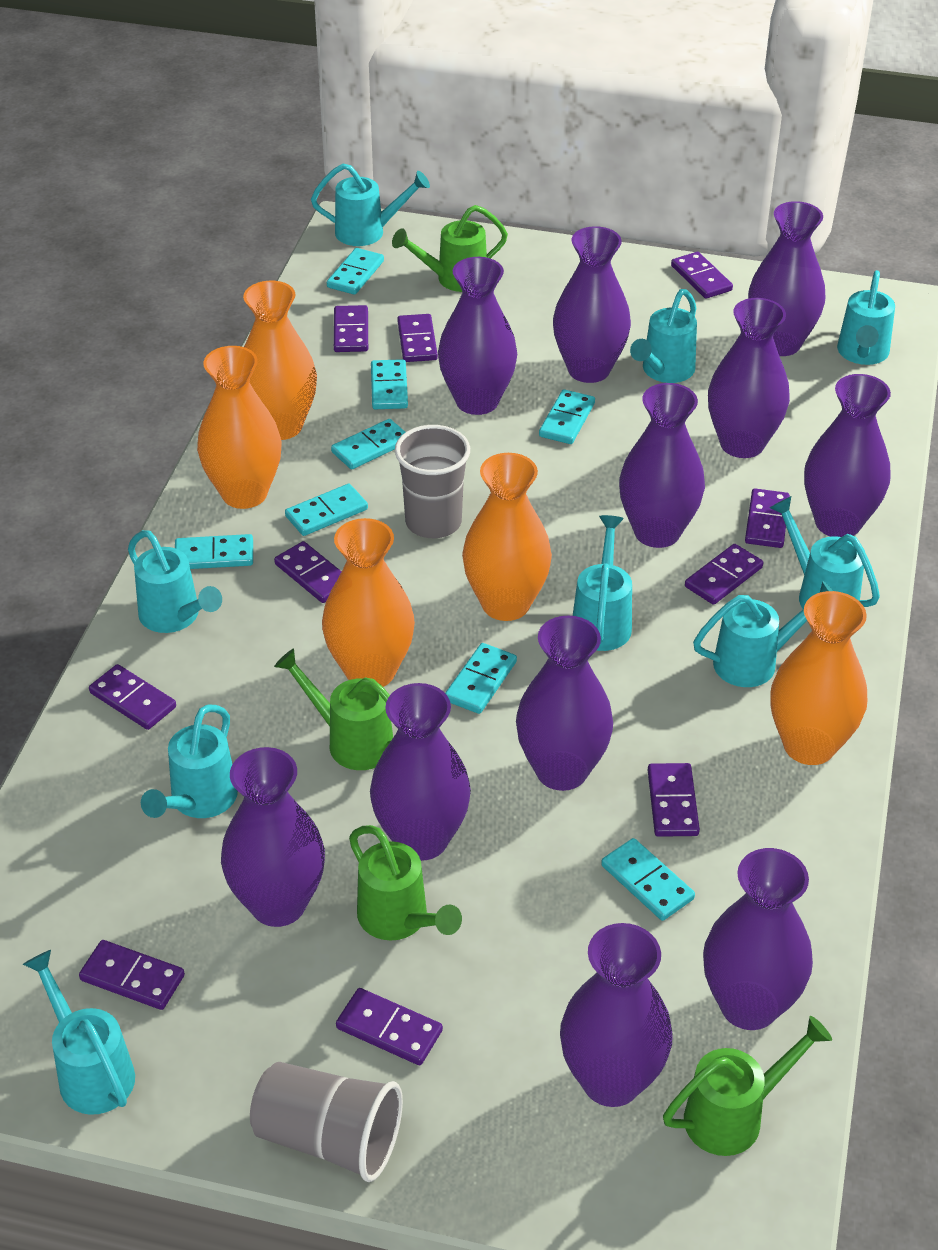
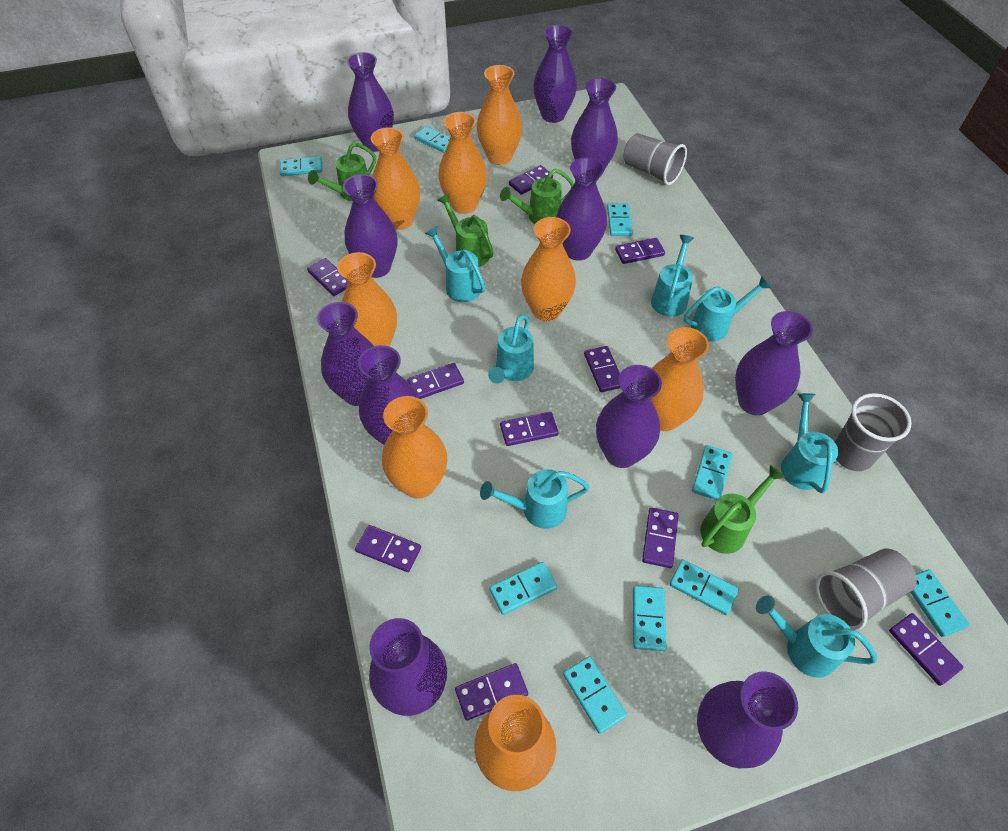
grey cup: [250,1062,403,1182] [395,425,470,538] = 2 -> [623,133,687,185] [816,548,917,630] [835,393,912,471] = 3
orange vase: [197,346,281,509] [243,281,317,440] [322,518,415,687] [462,453,552,621] [770,591,867,765] = 5 -> [337,252,397,347] [371,127,420,230] [382,396,447,499] [438,112,487,214] [474,695,556,791] [477,65,523,165] [521,217,576,321] [651,327,709,431] = 8
turquoise domino: [175,534,253,569] [285,484,368,536] [327,248,384,295] [331,419,405,470] [371,359,408,409] [445,643,517,714] [539,389,595,444] [601,838,695,921] = 8 -> [280,156,322,176] [414,126,450,153] [489,562,557,615] [563,656,627,734] [607,203,633,236] [633,586,667,651] [670,559,739,615] [692,445,732,500] [910,569,970,637] = 9
turquoise watering can: [23,950,135,1115] [128,530,222,633] [141,705,238,818] [311,163,430,246] [573,515,632,651] [630,289,697,383] [693,581,833,687] [770,496,880,609] [837,270,895,365] = 9 -> [425,226,485,302] [480,469,590,529] [488,315,534,384] [651,235,694,317] [684,276,771,341] [756,596,877,678] [781,393,838,493] = 7

